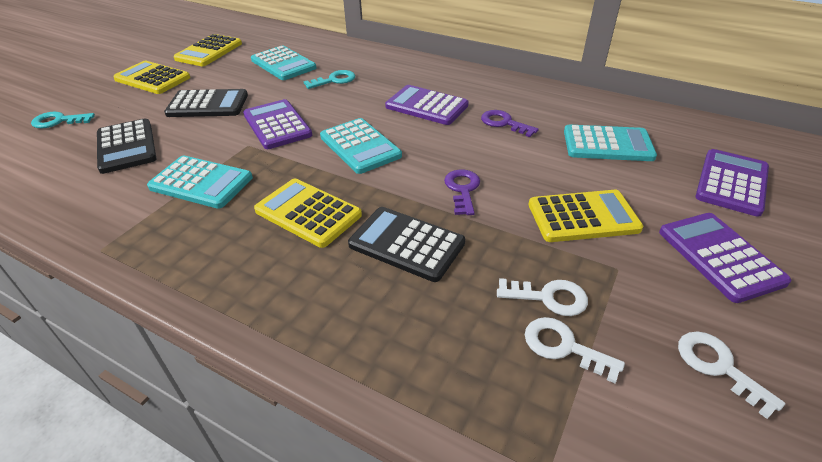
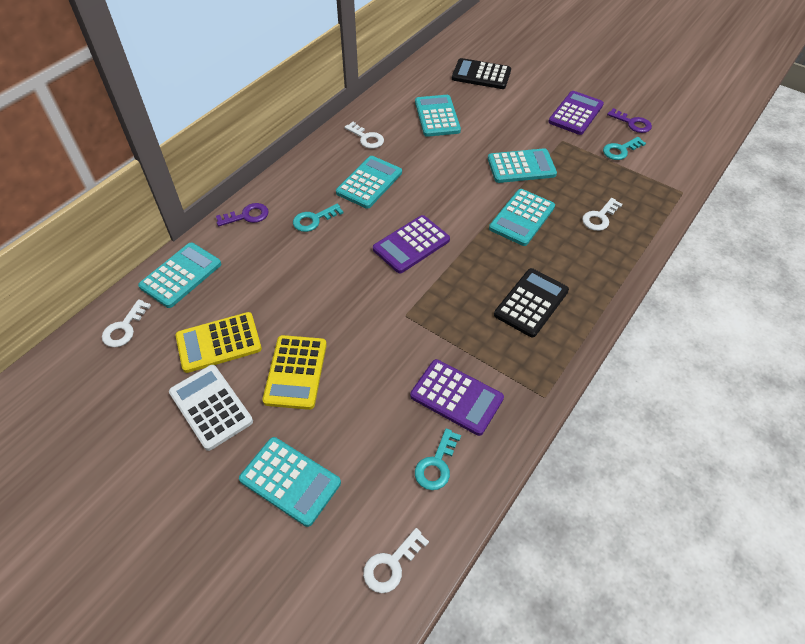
black calculator: [97,118,157,174] [164,89,248,117] [348,207,465,282] = 3 -> [452,58,511,89] [494,268,569,338] = 2
purple calculator: [243,99,312,149] [385,85,469,125] [659,213,791,303] [695,149,769,217] = 4 -> [373,215,450,273] [410,359,504,436] [548,91,604,135] = 3
turquoise calculator: [147,155,253,209] [251,45,316,80] [320,118,402,174] [564,124,657,161] = 4 -> [138,243,221,308] [239,437,341,527] [336,156,402,209] [415,95,461,137] [488,148,557,183] [489,189,555,246] = 6
turquoise key: [31,112,95,128] [304,70,355,89] = 2 -> [293,204,343,232] [415,428,461,490] [603,137,646,160] = 3
white calculator: none = 0 -> [169,365,253,451] = 1
white key: [497,278,588,316] [525,317,625,383] [678,331,786,419] = 3 -> [102,299,151,347] [344,122,384,149] [363,528,429,593] [582,198,622,231] = 4
yellow calculator: [113,61,191,94] [173,34,242,66] [254,178,362,248] [528,190,643,242] = 4 -> [175,312,262,373] [262,335,327,410] = 2

